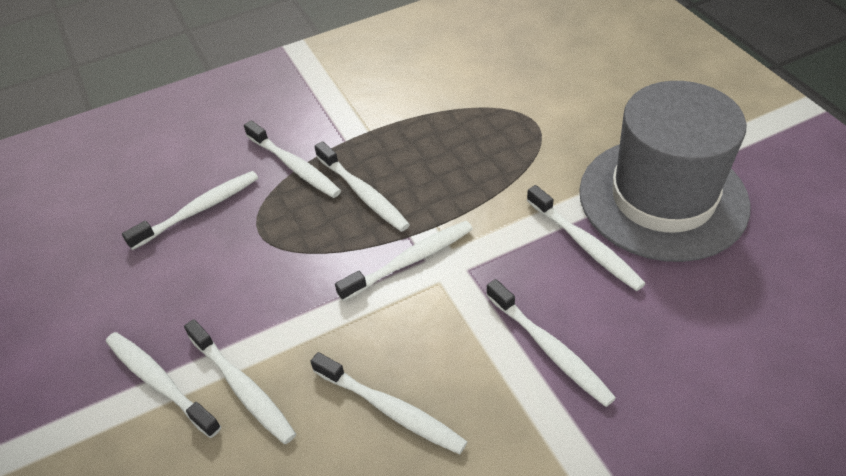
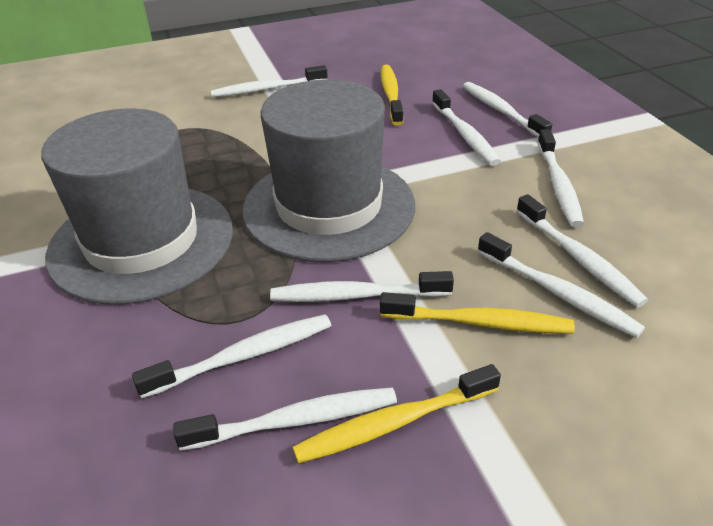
grey hat: [579,81,751,262] = 1 -> [41,108,233,304] [243,80,415,262] = 2
yellow toothbrush: none = 0 -> [292,364,501,464] [380,292,575,334] [381,65,403,125] = 3

